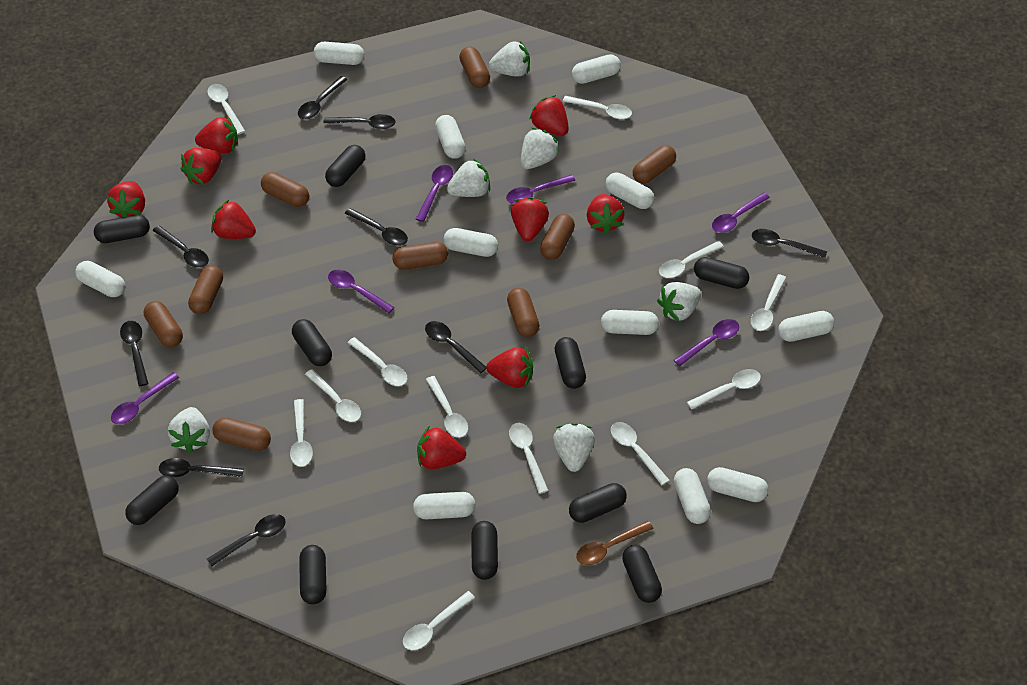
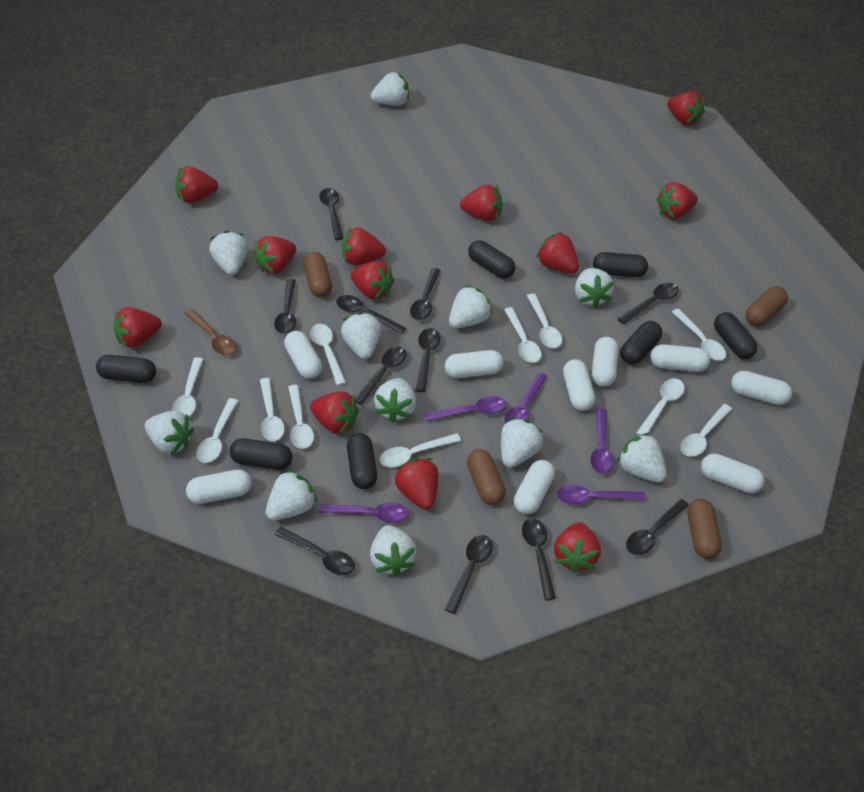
black capsule: [94,215,150,243] [125,476,179,525] [292,319,332,366] [299,545,326,604] [325,145,365,187] [471,521,498,580] [555,337,586,389] [569,483,627,523] [622,545,662,603] [694,257,749,289] = 10 -> [96,355,156,383] [229,438,293,470] [347,433,377,489] [468,240,515,279] [593,252,648,277] [620,321,662,365] [714,312,757,359] = 7
black spoon: [120,321,149,386] [153,225,209,268] [159,458,244,478] [207,514,286,566] [298,76,348,119] [323,114,396,129] [345,208,408,246] [425,321,486,373] [752,229,827,258] = 9 -> [274,279,296,334] [275,527,355,575] [319,188,344,240] [336,295,406,334] [355,347,407,405] [410,268,441,320] [415,328,440,392] [445,535,493,614] [522,518,556,600] [618,283,679,324] [626,499,689,555] = 11
brown capsule: [144,301,183,347] [188,265,223,314] [212,417,271,451] [261,172,309,207] [393,242,448,270] [459,47,490,88] [507,288,539,337] [540,214,575,260] [633,145,676,184] = 9 -> [303,252,332,297] [467,449,506,505] [687,499,722,559] [745,286,788,326] = 4
purple spoon: [111,372,179,424] [328,270,394,313] [416,165,453,222] [506,175,575,204] [674,319,739,366] [712,192,770,233] = 6 -> [319,502,409,523] [424,396,507,422] [504,373,547,424] [557,485,646,505] [590,408,614,474] = 5
red strawberry: [107,181,145,217] [181,148,222,184] [195,117,238,154] [211,199,256,239] [417,427,466,469] [486,347,533,388] [511,197,549,241] [529,95,569,136] [587,194,625,234] = 9 -> [114,307,162,348] [175,166,218,203] [253,236,296,274] [310,391,359,435] [342,227,386,265] [351,261,395,300] [394,458,438,510] [460,184,502,221] [536,232,579,273] [554,522,601,573] [656,182,698,219] [667,91,705,126] = 12
white capsule: [75,261,125,297] [314,42,364,65] [413,492,476,519] [435,115,466,159] [444,228,498,257] [572,54,621,84] [601,310,659,335] [605,173,654,209] [674,468,711,524] [707,467,768,502] [778,311,834,342] = 11 -> [186,469,252,504] [284,331,322,379] [445,350,504,378] [514,460,555,514] [563,359,595,411] [592,337,619,387] [650,344,710,372] [701,453,764,493] [731,371,792,405] = 9
white spoon: [208,84,245,134] [290,399,313,467] [305,369,361,422] [348,337,408,386] [403,591,475,650] [426,376,468,438] [509,423,549,494] [563,96,632,119] [611,422,669,485] [659,241,724,278] [687,369,761,409] [751,274,786,331] = 12 -> [172,357,203,417] [197,398,238,463] [260,378,285,441] [288,385,314,449] [310,324,346,386] [380,433,461,467] [504,307,541,363] [527,294,562,348] [636,379,685,435] [672,309,726,361] [681,404,732,457] = 11
white strawberry: [168,407,210,453] [447,158,490,197] [489,41,530,77] [521,128,560,169] [553,423,595,472] [657,282,701,322] = 6 -> [145,411,194,455] [209,231,248,275] [266,469,317,520] [341,312,381,359] [370,525,417,577] [371,72,409,106] [374,378,416,423] [449,285,492,328] [501,418,543,468] [575,268,614,309] [617,433,667,482] = 11

